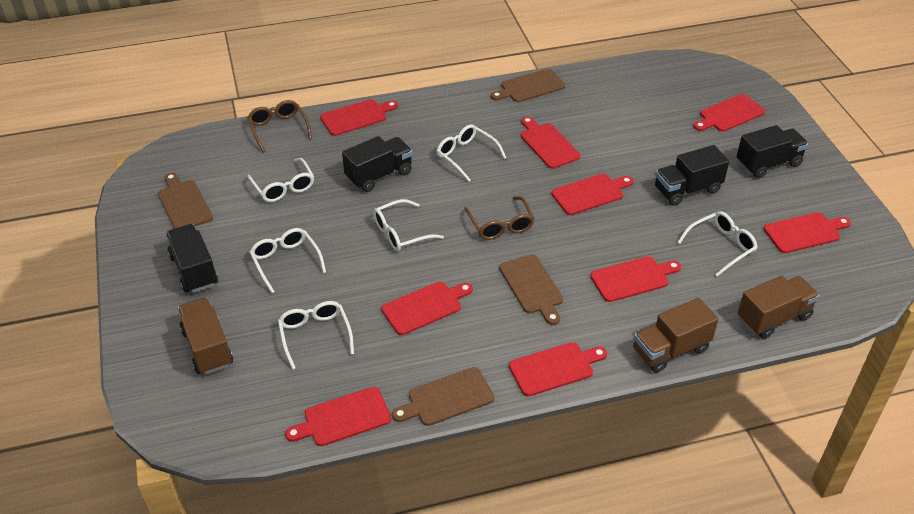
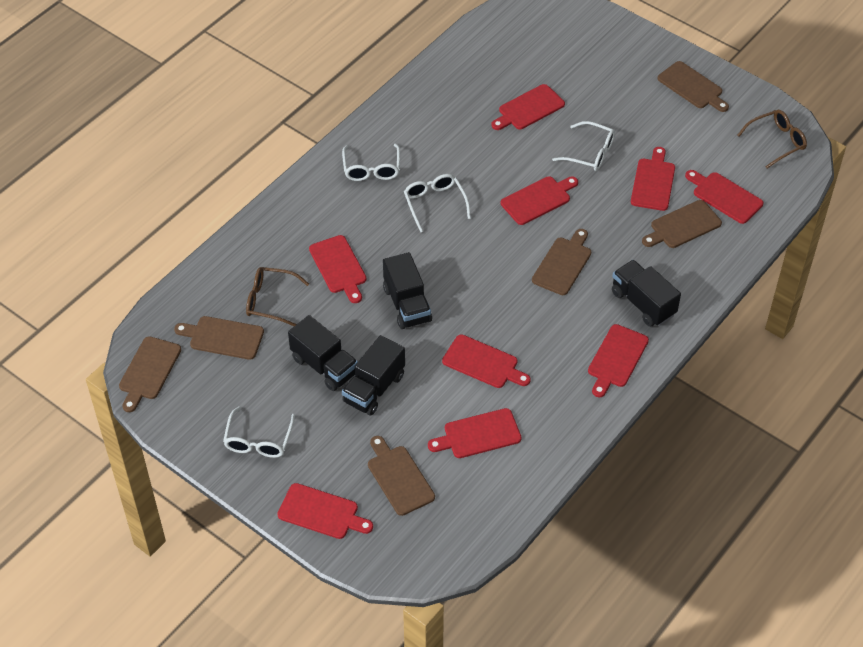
brown cutting board: [158,173,213,229] [392,367,494,426] [491,69,565,102] [499,254,563,325] = 4 -> [119,336,181,412] [174,316,264,360] [368,436,435,516] [532,229,591,295] [642,200,722,248] [658,61,729,112] = 6
brown truck: [178,298,233,375] [633,298,718,373] [738,276,820,339] = 3 -> none = 0
white glasses: [247,158,314,202] [249,228,326,293] [278,301,354,370] [373,199,444,251] [437,124,506,181] [678,211,758,276] = 6 -> [223,406,295,458] [342,144,400,181] [404,174,471,232] [552,121,615,171] = 4

